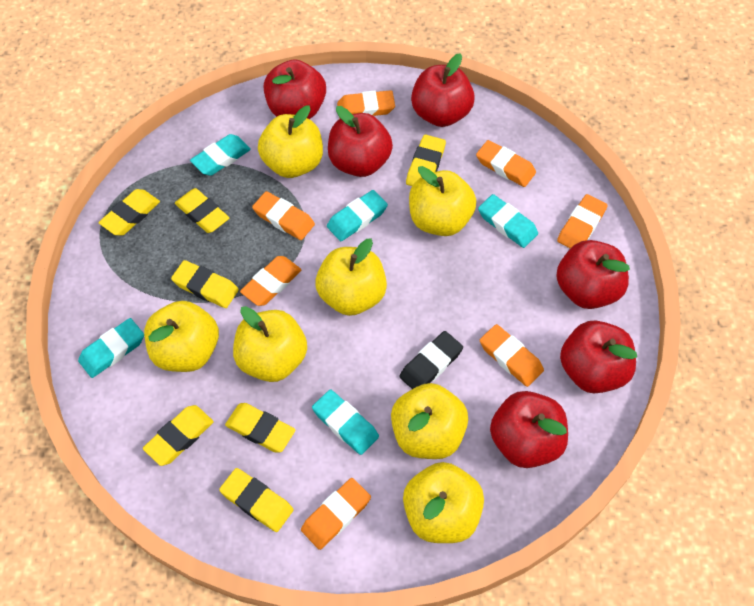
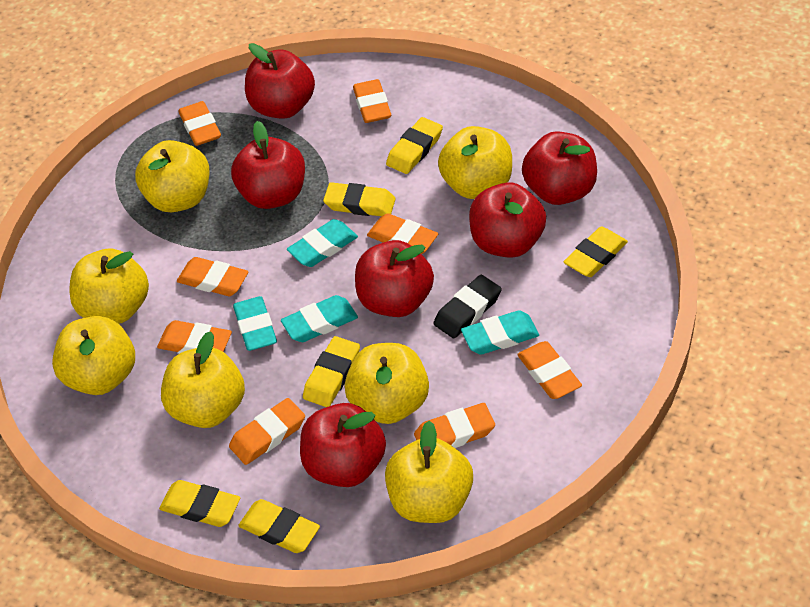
orange eraser: [240,256,302,306] [252,191,315,240] [301,478,371,550] [337,90,395,119] [476,140,536,187] [480,324,544,387] [557,194,608,248] = 7 -> [157,320,232,354] [177,257,249,296] [178,101,221,146] [229,398,305,465] [353,79,391,123] [367,213,438,254] [414,403,495,448] [517,341,582,399] = 8
turquoise eraser: [78,318,144,378] [190,134,251,176] [312,389,379,455] [327,190,388,241] [478,194,538,248] = 5 -> [233,296,277,351] [281,295,358,342] [287,219,358,267] [461,310,539,354] = 4
yellow eraser: [99,189,160,235] [143,405,213,466] [171,260,239,308] [175,188,229,233] [219,468,293,532] [225,403,295,453] [406,135,446,186] = 7 -> [159,480,240,527] [238,499,320,553] [303,336,360,407] [323,182,396,216] [386,117,443,174] [564,227,628,277] = 6

